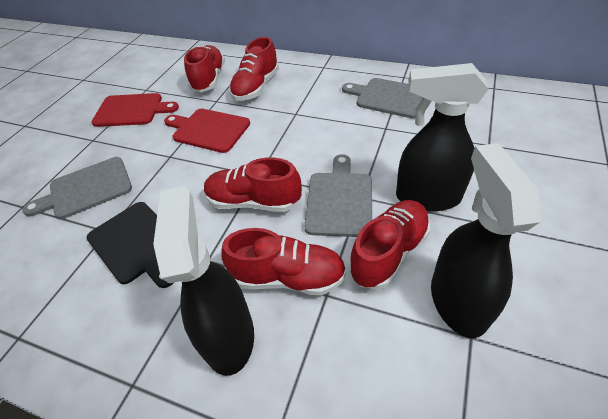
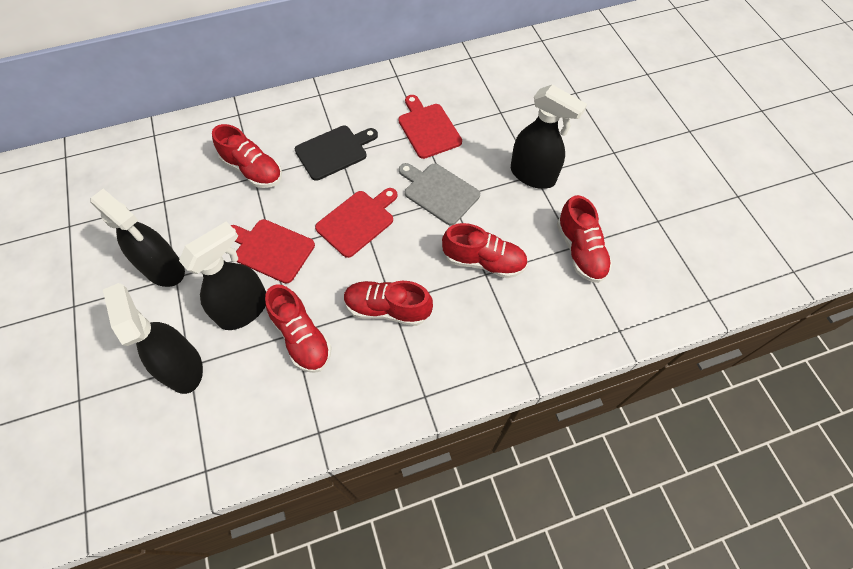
black spray bottle: [153,186,254,376] [396,63,488,211] [431,143,542,338] = 3 -> [90,189,185,287] [103,283,203,394] [179,221,266,330] [511,85,587,189] = 4
grey cutting board: [22,157,132,219] [304,154,372,237] [342,78,423,118] = 3 -> [399,163,480,226] = 1
red cutting board: [91,93,179,127] [164,109,250,153] = 2 -> [231,219,315,283] [315,188,398,258] [398,95,462,159] = 3

